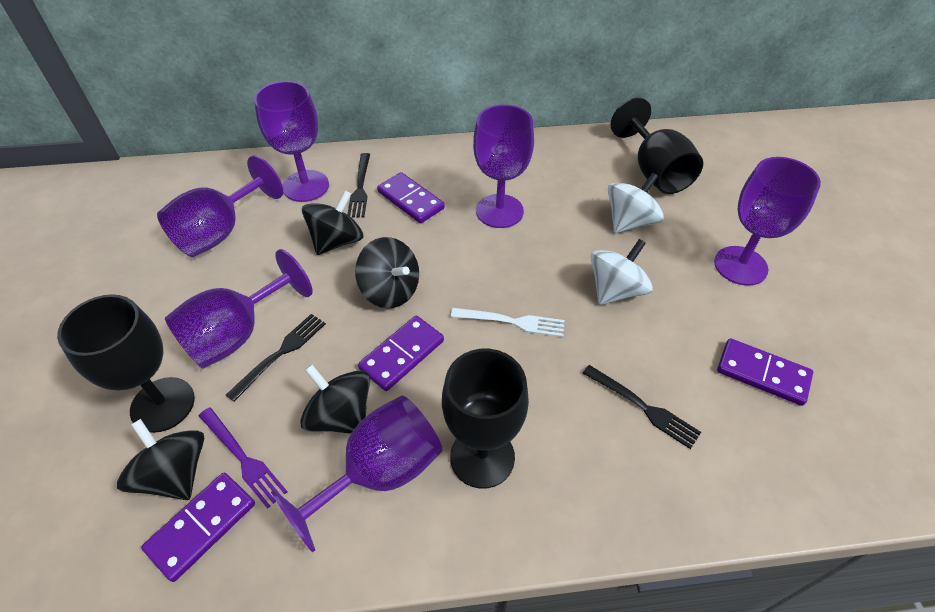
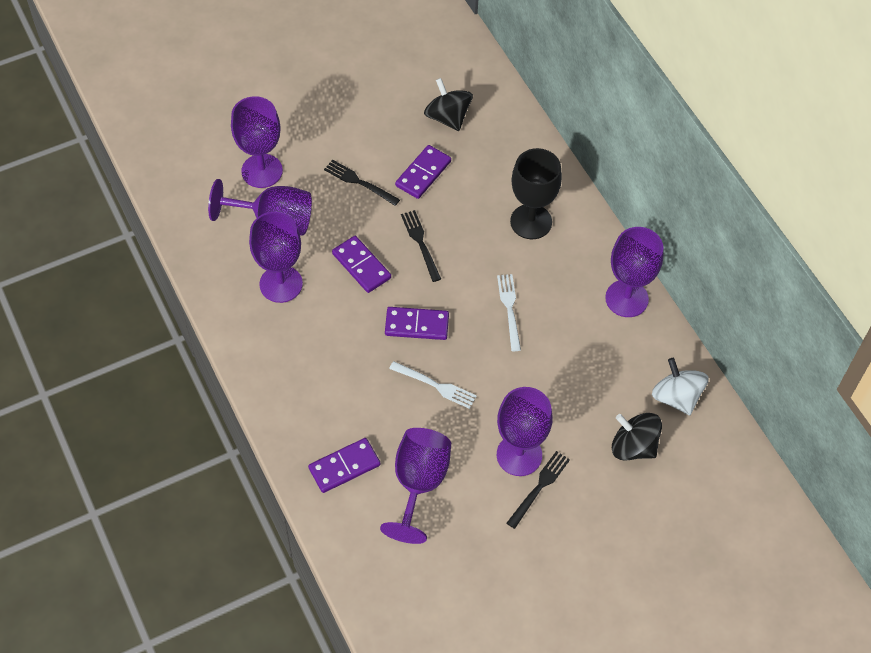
black goblet: [57,294,195,433] [442,349,529,489] [611,98,703,194] = 3 -> [510,148,562,239] = 1
black spinning top: [117,419,204,500] [300,364,370,434] [302,191,363,255] [355,237,419,308] = 4 -> [424,78,473,131] [612,413,662,461] = 2
purple fork: [199,407,288,509] = 1 -> none = 0
white fork: [451,308,565,337] = 1 -> [389,361,477,409] [497,274,521,351] = 2
white spinning top: [591,239,653,305] [608,173,664,233] = 2 -> [652,358,709,415] = 1

